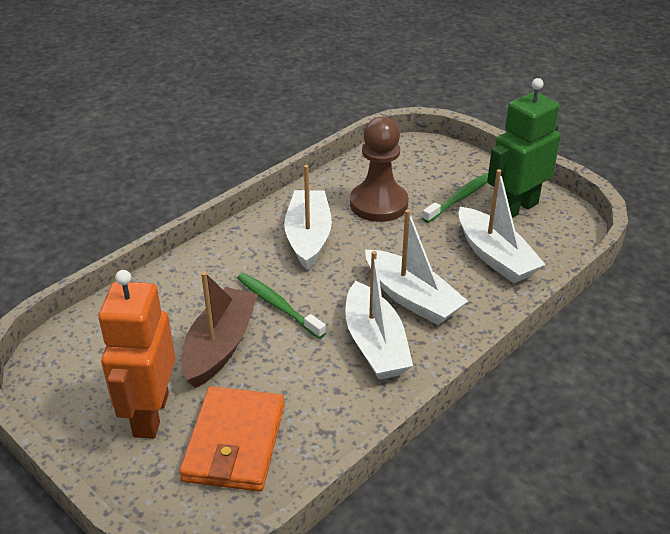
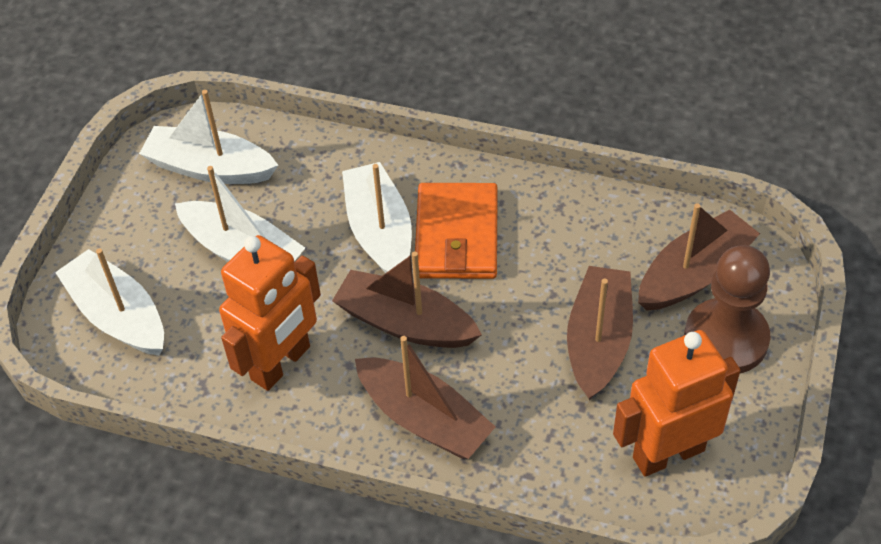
brown boat: [181,272,258,388] = 1 -> [332,251,482,348] [355,336,496,459] [567,266,633,400] [638,203,760,311] = 4
green robot: [487,78,561,218] = 1 -> none = 0
green toothbrush: [237,273,326,339] [422,173,488,223] = 2 -> none = 0
orange robot: [99,270,175,439] = 1 -> [219,235,321,391] [613,330,741,477] = 2

